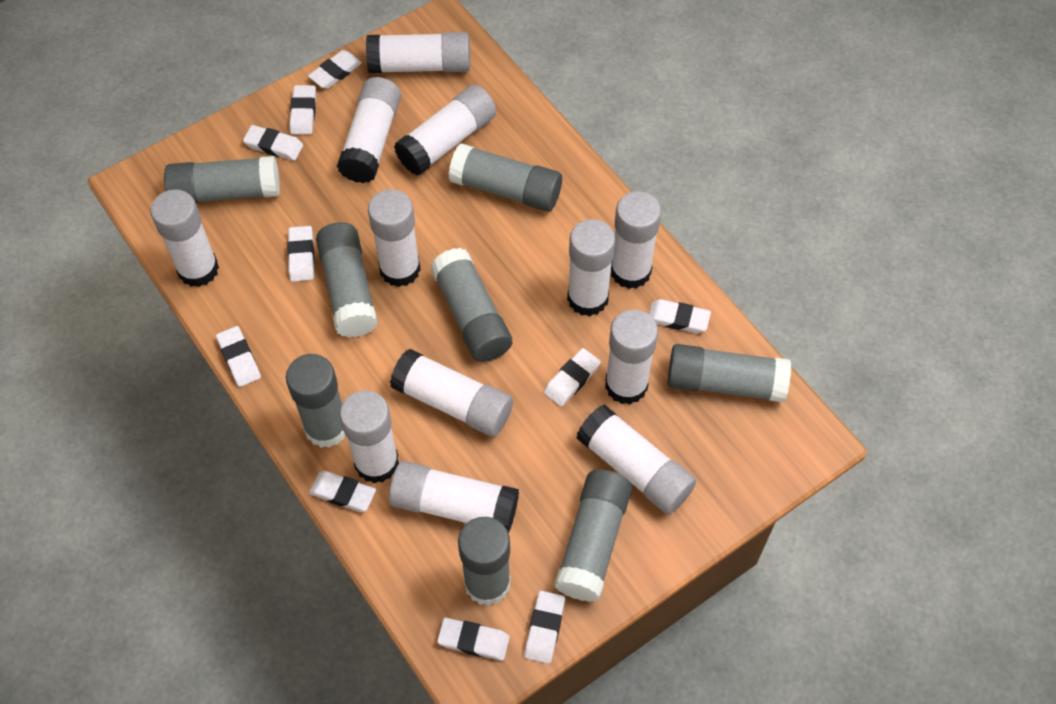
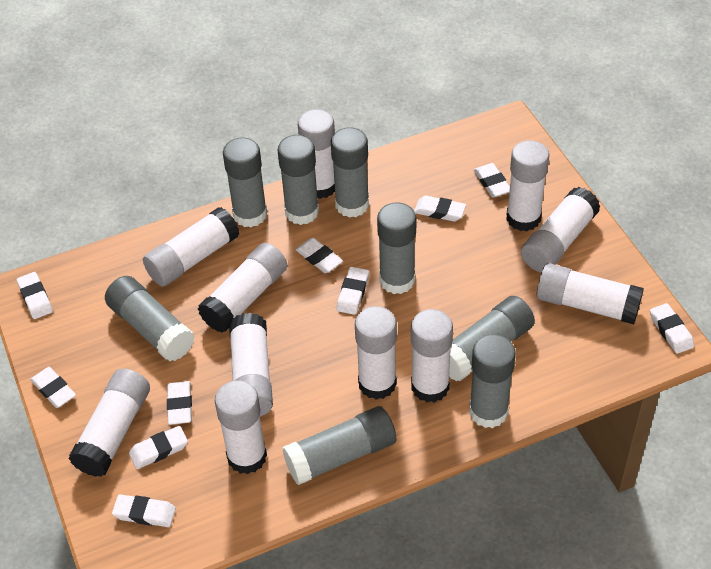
white glue stick: [150,189,219,287] [337,77,401,183] [340,390,399,483] [366,32,470,73] [368,189,421,287] [389,461,519,533] [390,349,513,437] [394,85,496,175] [567,219,616,316] [576,404,696,514] [605,309,658,405] [611,191,661,289] = 12 -> [69,369,150,477] [143,207,239,286] [198,243,287,333] [215,380,267,474] [229,313,273,417] [298,109,335,199] [355,306,397,400] [411,309,453,403] [506,140,549,231] [521,187,600,272] [537,263,644,324] = 11

